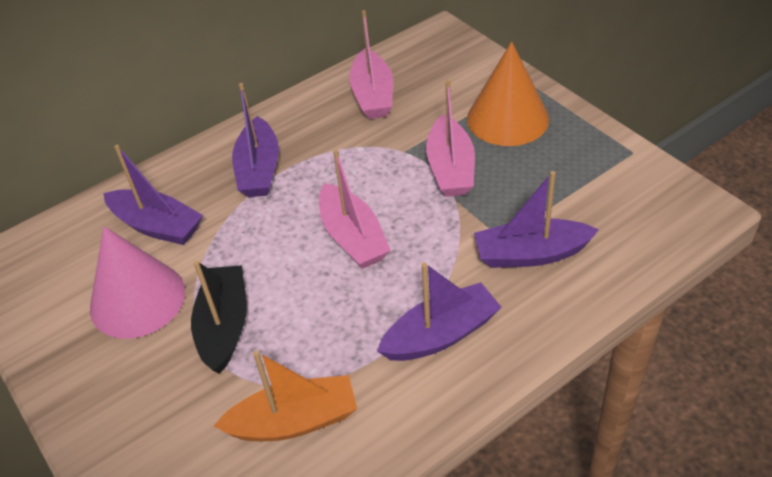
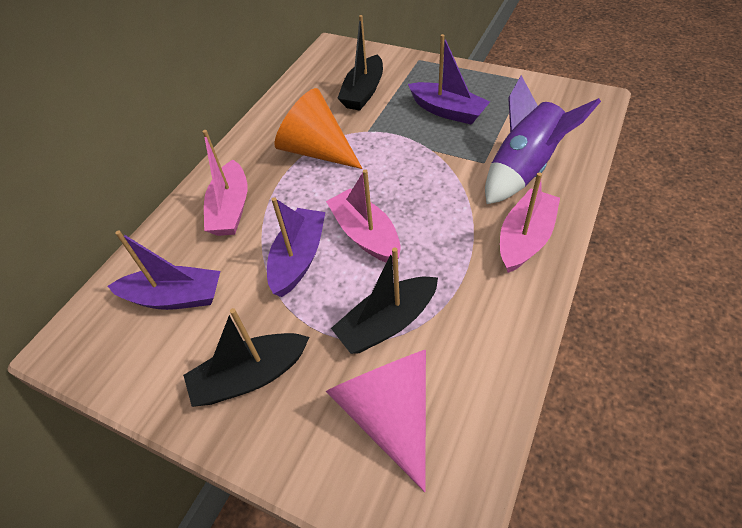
black boat: [191,261,247,374] = 1 -> [183,308,309,407] [331,247,438,354] [337,15,383,110] = 3
orange boat: [214,351,357,441] = 1 -> none = 0
purple boat: [103,145,203,245] [232,83,279,197] [377,262,502,361] [474,171,599,268] = 4 -> [108,230,220,310] [267,197,325,297] [408,34,490,125] = 3
purple rocket: none = 0 -> [485,75,601,204] = 1

